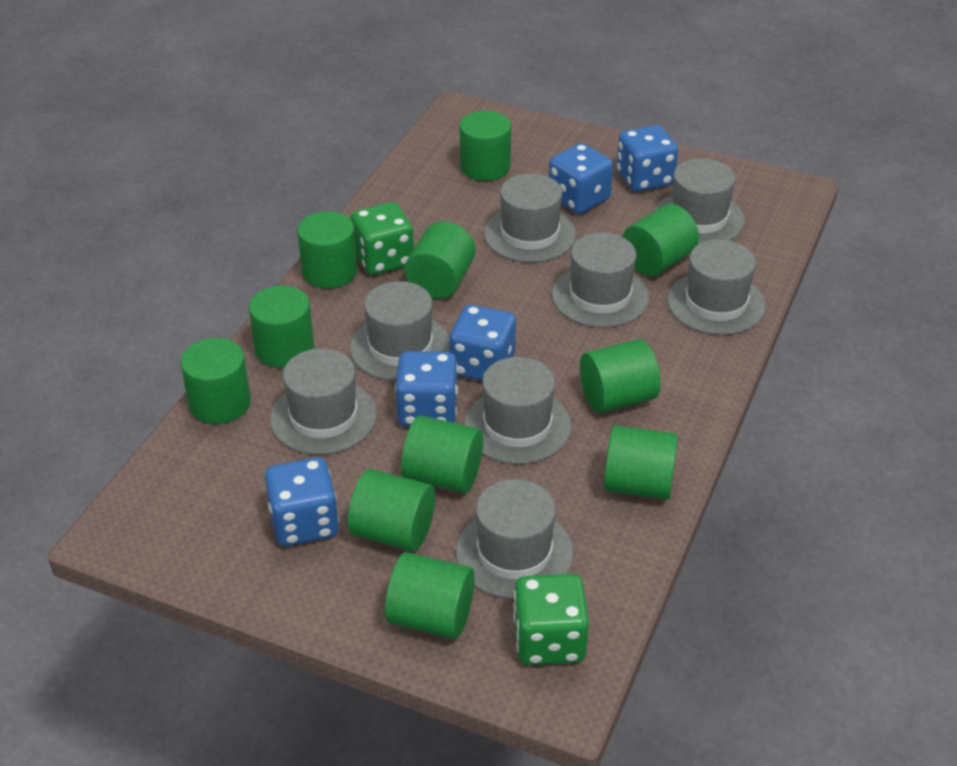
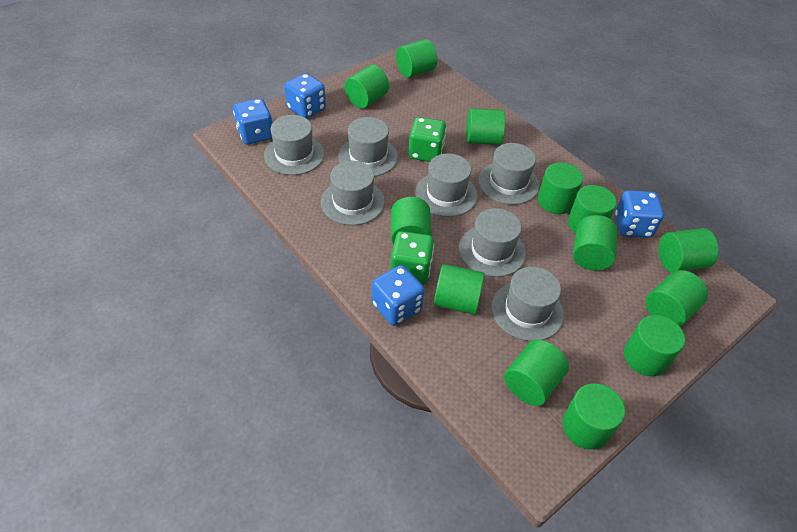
blue dice: [265,457,339,546] [395,351,458,426] [449,305,516,381] [549,143,613,214] [617,125,678,192] = 5 -> [233,98,272,145] [284,73,326,119] [372,265,425,326] [615,190,664,238] = 4
green cylinder: [180,338,251,424] [249,286,314,368] [297,211,358,288] [348,469,435,552] [385,552,475,639] [401,415,483,493] [405,221,475,299] [460,111,511,181] [580,339,661,413] [604,425,678,500] [622,204,699,276] = 11 -> [344,65,389,108] [391,197,432,244] [396,39,437,78] [434,264,485,315] [466,108,505,145] [504,340,569,406] [538,162,583,214] [562,383,625,450] [568,185,617,233] [573,215,618,270] [624,315,685,376] [646,270,708,326] [659,228,719,272] = 13
grey hat: [270,348,377,455] [350,281,450,381] [456,479,573,599] [464,357,571,464] [484,173,576,262] [552,233,649,328] [654,158,745,245] [667,240,766,335] = 8 -> [264,115,325,175] [321,161,385,225] [338,117,398,177] [415,153,478,217] [459,208,526,277] [478,143,539,205] [491,267,564,341] = 7

